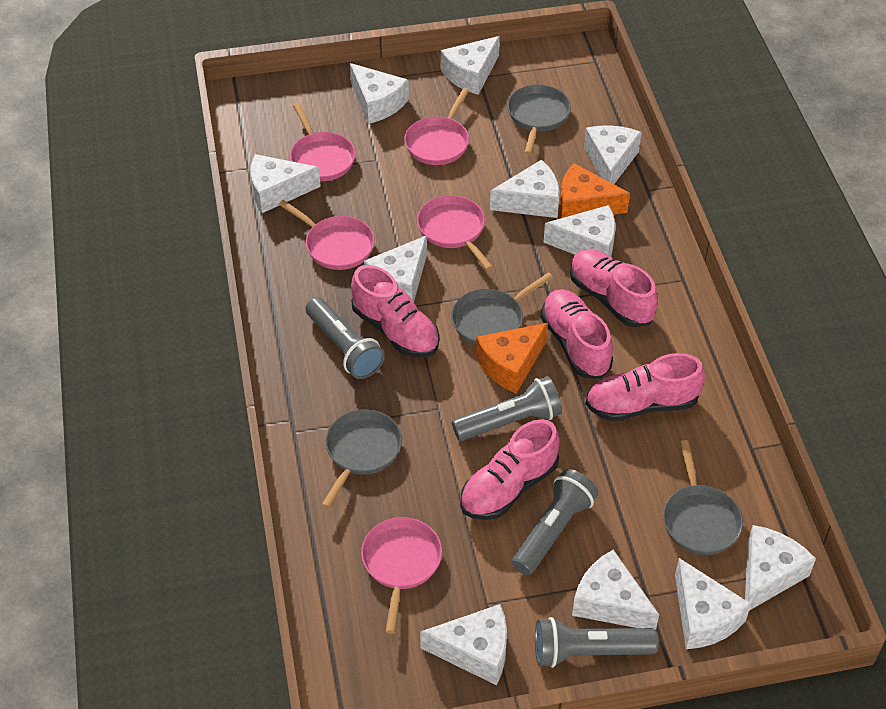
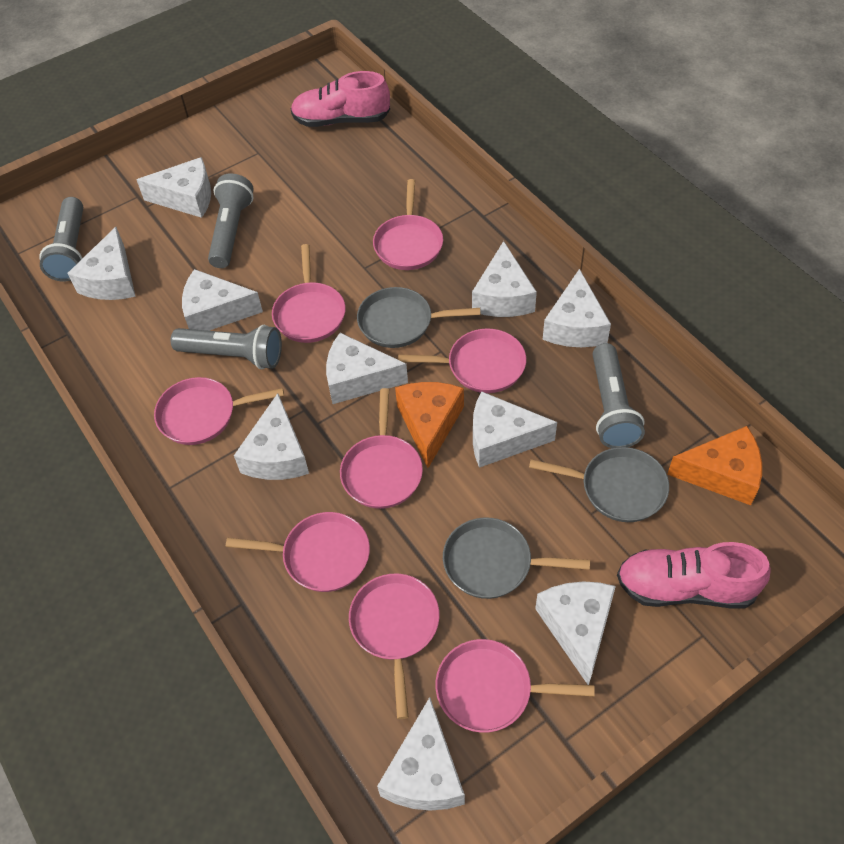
grey pan: [322,409,402,508] [451,272,553,345] [507,85,571,155] [663,440,743,555] = 4 -> [357,287,480,348] [443,518,590,599] [529,447,669,522] = 3
pink pan: [279,200,375,270] [290,103,355,181] [361,517,442,634] [404,88,469,165] [417,195,493,270] = 5 -> [154,377,284,445] [226,512,370,592] [272,244,346,343] [340,388,423,509] [349,574,440,719] [373,179,443,270] [398,329,526,393] [435,639,595,733] = 8
pink shoe: [351,265,439,358] [460,419,560,520] [541,289,613,379] [570,249,658,327] [586,353,705,421] = 5 -> [291,71,390,127] [617,542,771,608] = 2
white cheese: [251,154,321,213] [350,63,409,124] [364,235,427,302] [420,604,507,685] [441,36,500,95] [490,160,559,218] [543,205,615,257] [572,550,659,630] [584,125,642,184] [675,558,751,649] [745,525,816,611] = 11 -> [67,227,136,300] [137,157,211,218] [182,269,263,331] [234,393,309,480] [326,333,408,404] [377,697,465,811] [472,241,537,317] [473,391,557,468] [535,581,616,685] [542,269,611,347] = 10

